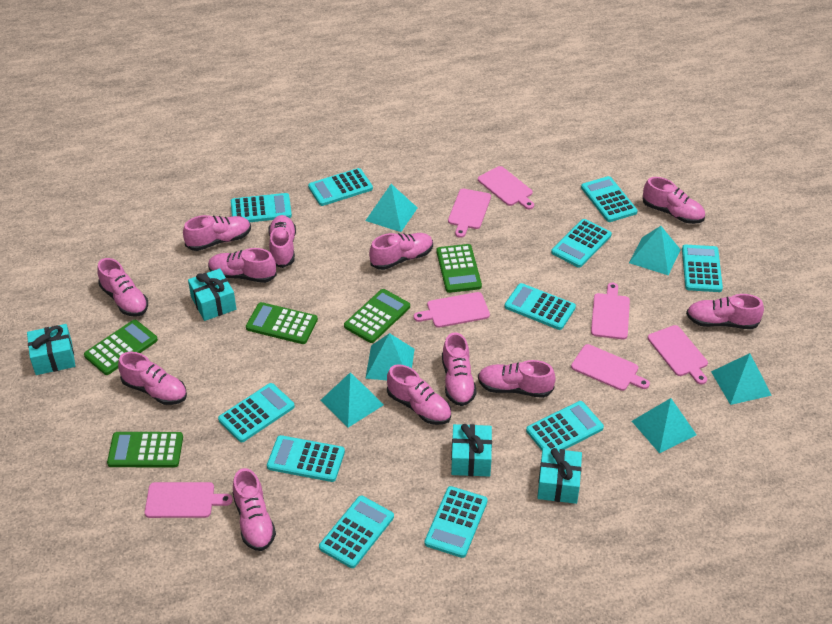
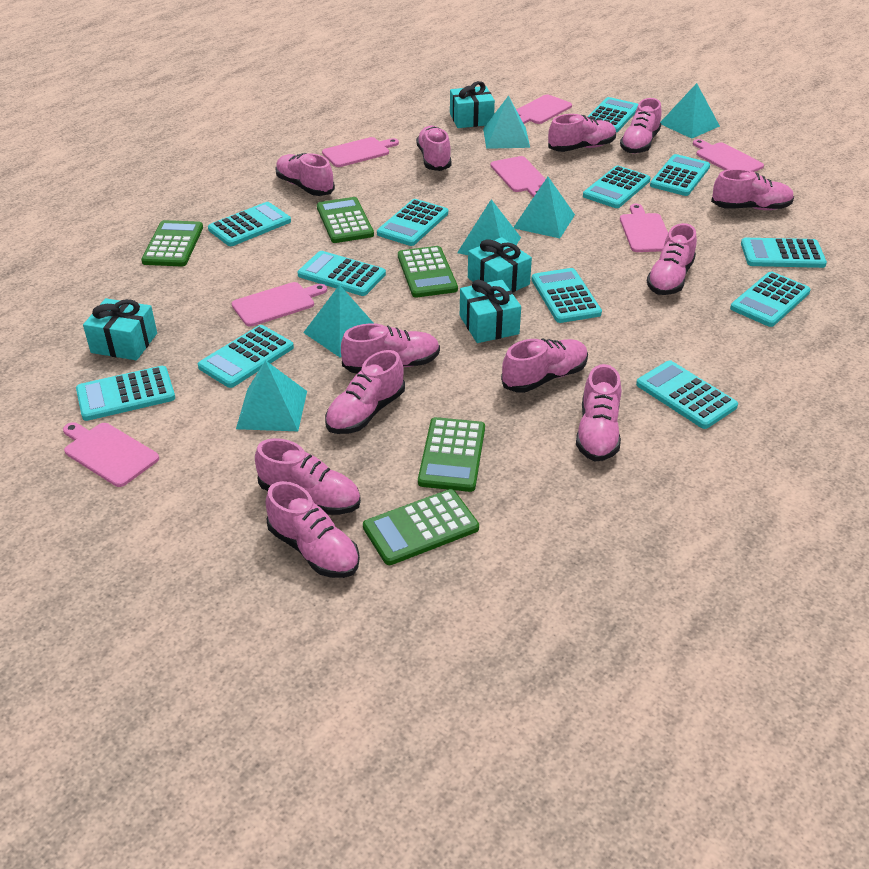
turquoise calculator: [218,383,295,442] [231,193,292,222] [267,435,345,482] [308,168,373,206] [319,496,394,568] [425,486,488,558] [504,283,576,330] [526,401,604,450] [551,219,612,268] [581,176,638,222] [682,245,723,292] = 11 -> [76,366,175,421] [198,325,294,388] [208,202,291,246] [297,251,386,296] [377,199,448,246] [531,268,602,323] [583,166,651,208] [587,97,638,132] [636,360,738,429] [650,154,710,196] [730,272,811,327] [741,238,827,268] = 12

